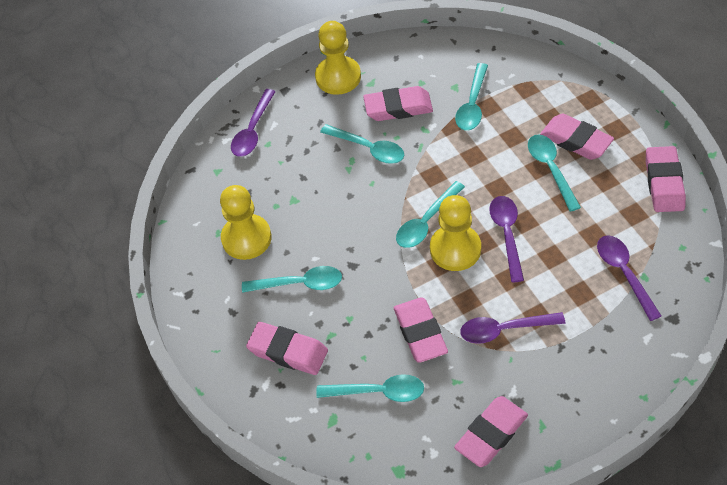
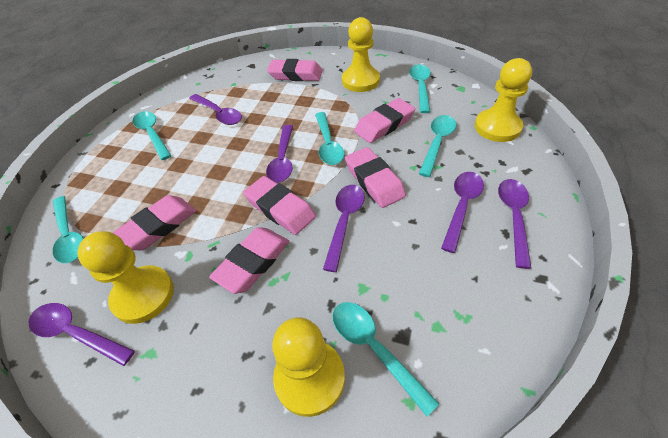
purple spoon: [231,89,276,157] [460,312,565,344] [489,196,524,282] [597,235,661,321] = 4 -> [28,303,135,366] [189,94,242,125] [266,125,293,183] [323,185,365,272] [441,172,484,253] [498,179,531,269] = 6
yellow pawn: [220,185,272,260] [315,21,361,95] [430,195,481,271] = 3 -> [77,231,174,324] [272,317,345,417] [342,17,380,92] [475,58,532,142] = 4

